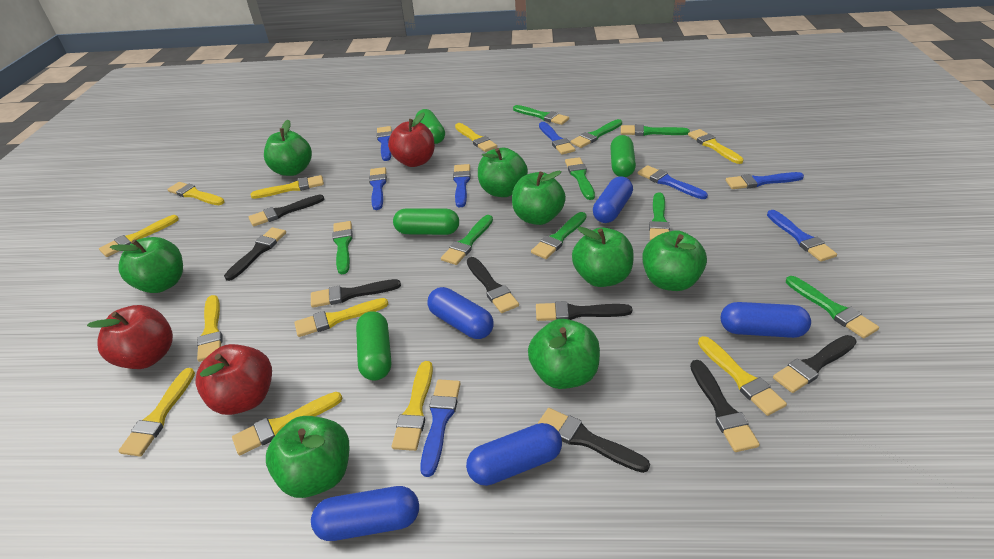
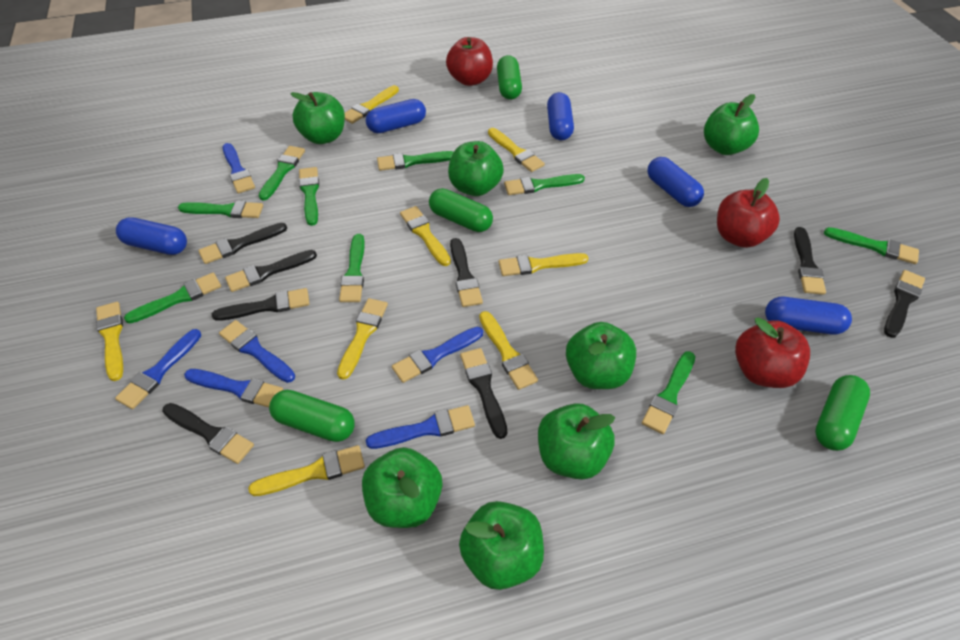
blue brush: [369,167,387,210] [377,126,392,161] [420,379,461,477] [453,164,470,207] [539,122,575,155] [638,165,708,199] [726,172,804,189] [767,210,837,262] = 8 -> [115,329,201,409] [184,369,283,407] [219,320,295,383] [223,143,255,193] [366,405,475,449] [392,327,483,383] = 6
green apple: [110,237,183,293] [264,120,312,176] [266,416,349,498] [478,148,528,197] [512,171,566,225] [528,319,600,389] [572,227,634,287] [642,230,707,291] = 8 -> [290,92,345,144] [362,447,442,528] [448,141,504,196] [459,501,544,590] [538,403,615,480] [566,322,636,389] [704,94,759,155] = 7
yellow brush: [99,215,179,257] [119,368,195,456] [167,182,225,205] [197,295,223,362] [232,392,342,455] [251,175,324,199] [294,298,388,337] [392,361,433,451] [455,123,497,152] [688,129,744,164] [698,336,787,416] = 11 -> [96,302,123,381] [248,445,365,496] [337,298,388,380] [344,85,399,124] [400,206,451,266] [479,311,538,390] [488,128,545,172] [499,253,588,276] = 8

